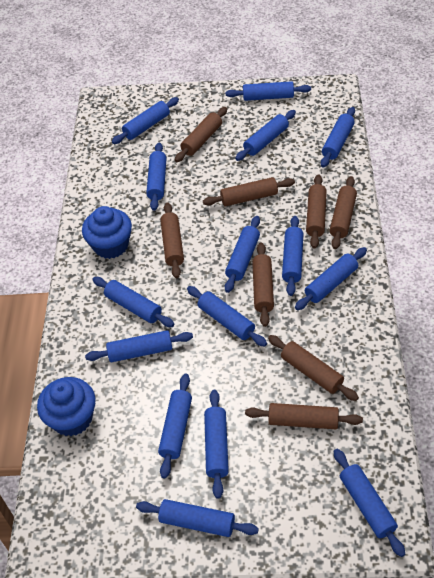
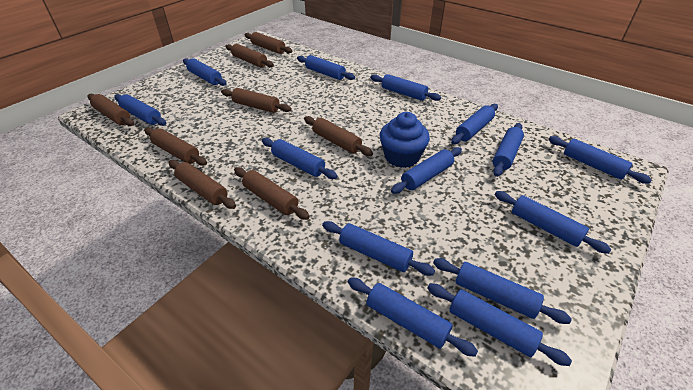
blue cupcake: [37,377,96,436] [82,206,132,259] = 2 -> [380,112,430,168] = 1
blue rolling pin: [85,330,193,362] [92,277,174,327] [112,97,179,144] [136,499,259,537] [146,142,167,211] [158,374,192,479] [187,286,267,347] [204,390,229,499] [225,81,311,101] [225,216,260,293] [235,110,296,161] [282,216,303,296] [295,247,367,310] [321,107,355,168] [334,449,405,557] = 15 -> [114,94,166,126] [183,58,227,86] [262,138,338,179] [297,55,355,80] [322,221,435,276] [348,278,478,357] [370,74,441,101] [391,147,462,194] [427,283,572,366] [433,258,572,324] [451,104,498,144] [493,123,524,177] [495,191,612,254] [548,136,652,184] = 14

